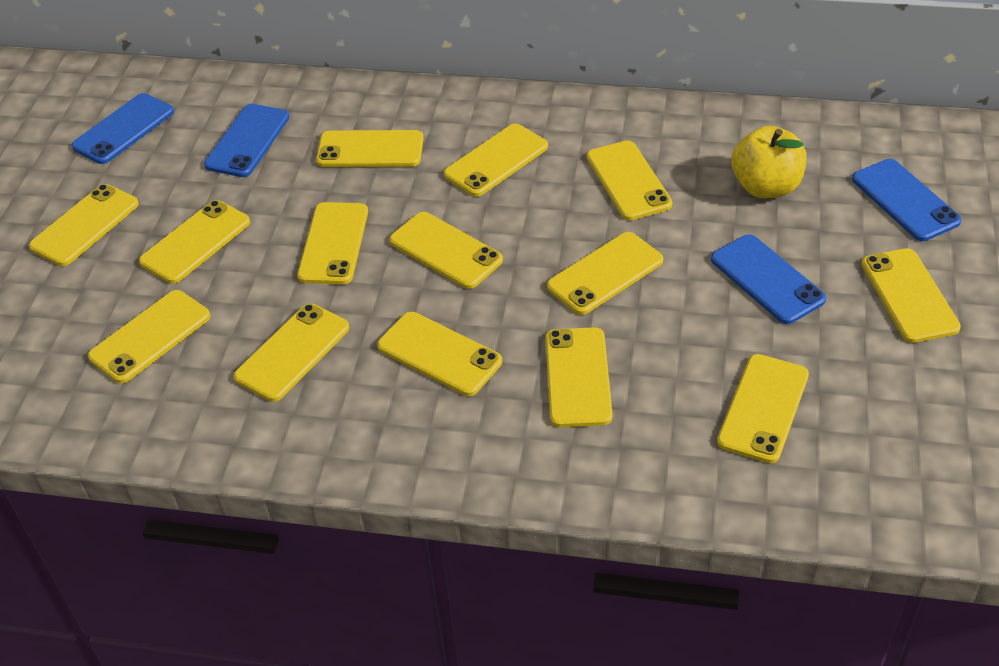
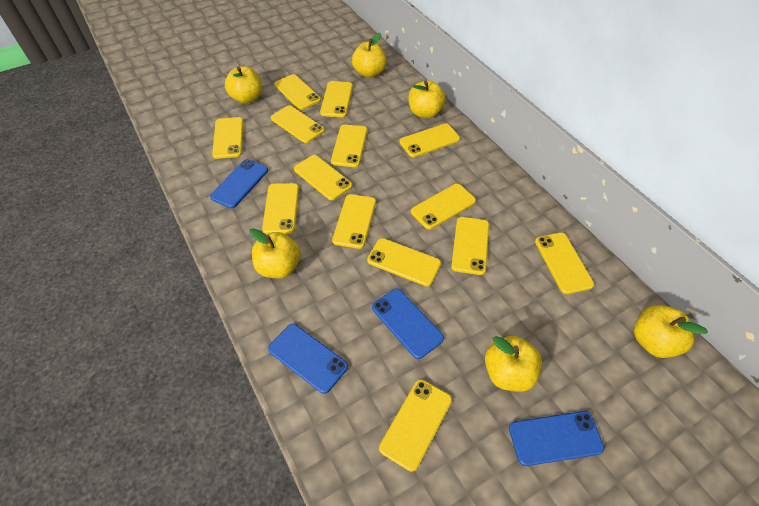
yellow apple: [731,126,807,198] = 1 -> [225,66,262,104] [249,228,301,278] [352,33,386,78] [408,80,446,118] [485,336,542,392] [634,305,708,358] = 6

